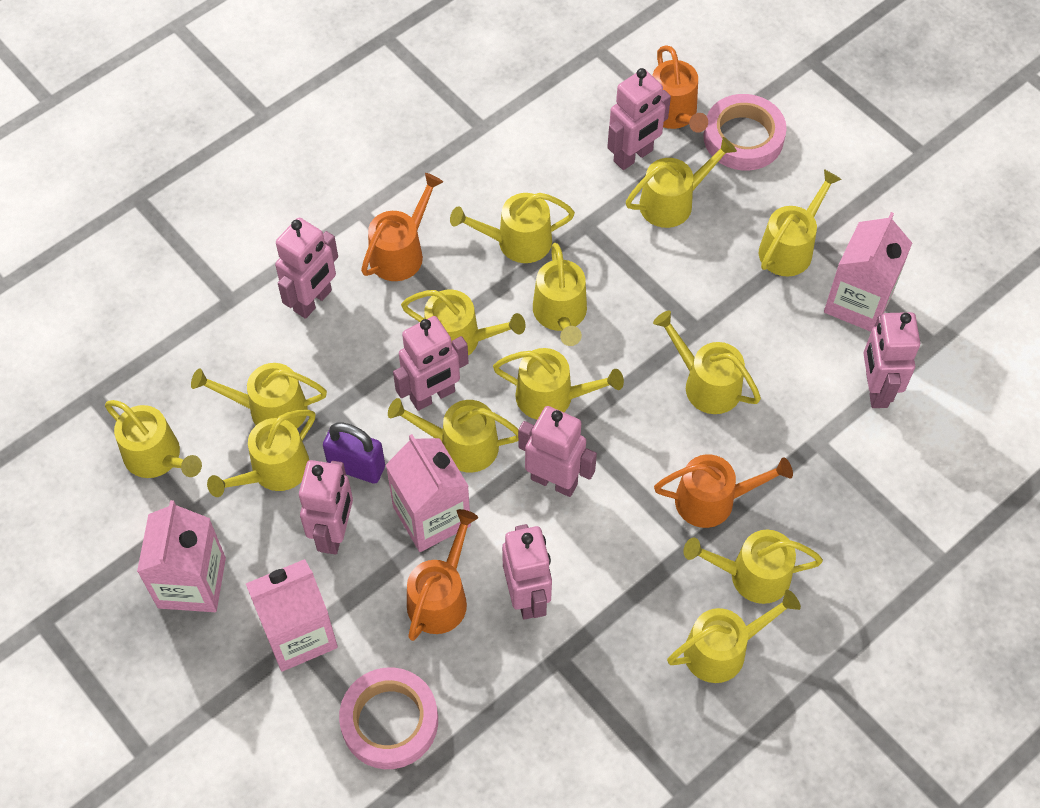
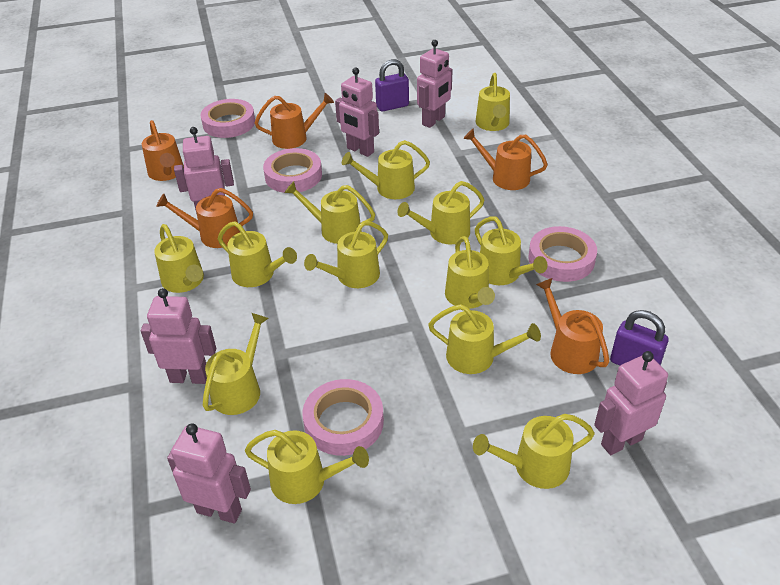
orange watering can: [361,173,443,281] [407,509,478,641] [652,45,708,133] [654,454,793,528] = 4 -> [142,120,184,181] [156,188,253,248] [255,93,334,149] [463,128,548,190] [536,278,609,374] = 5
pink carton: [137,500,226,612] [246,559,338,672] [386,434,471,552] [824,212,912,332] = 4 -> none = 0
pink robot: [275,217,338,319] [299,460,353,555] [393,316,469,411] [502,524,552,620] [518,406,597,497] [607,68,671,170] [863,312,920,408] = 7 -> [141,288,216,384] [167,423,251,523] [174,127,234,214] [335,67,379,157] [417,40,453,128] [594,351,668,455] = 6
pink tape: [339,667,438,769] [703,94,787,170] = 2 -> [201,99,255,138] [263,148,322,193] [302,379,384,456] [528,226,597,282] = 4
purple padlock: [323,423,385,484] = 1 -> [375,59,409,112] [610,310,668,365] = 2

